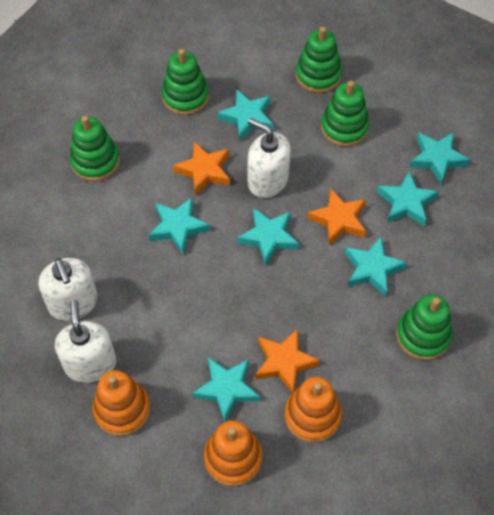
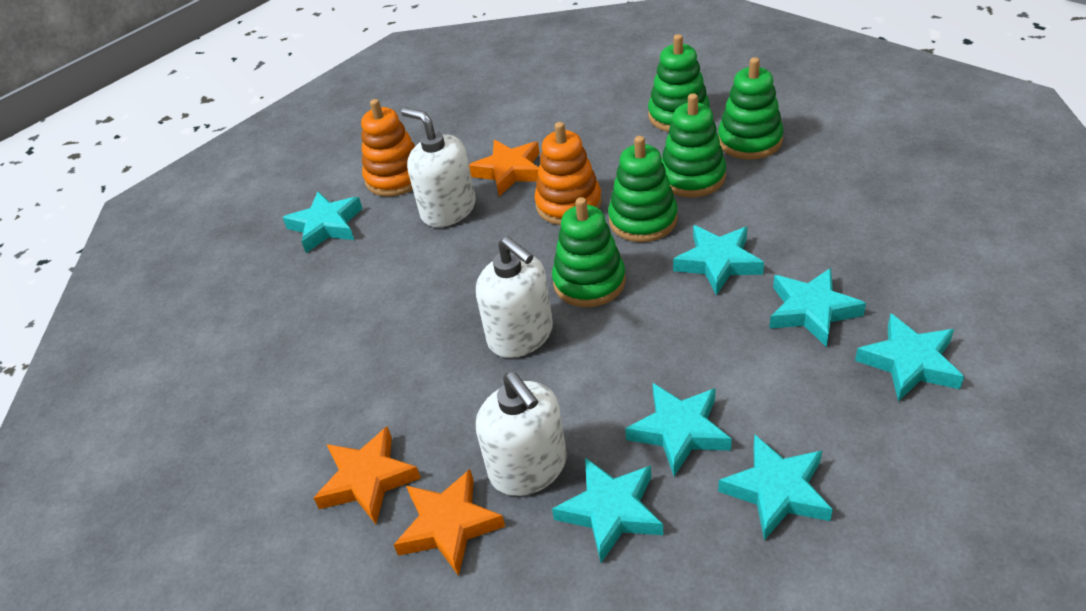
orange stacking toy: [92,370,150,436] [204,420,262,486] [284,377,342,443] = 3 -> [361,99,415,197] [535,122,602,225] = 2

